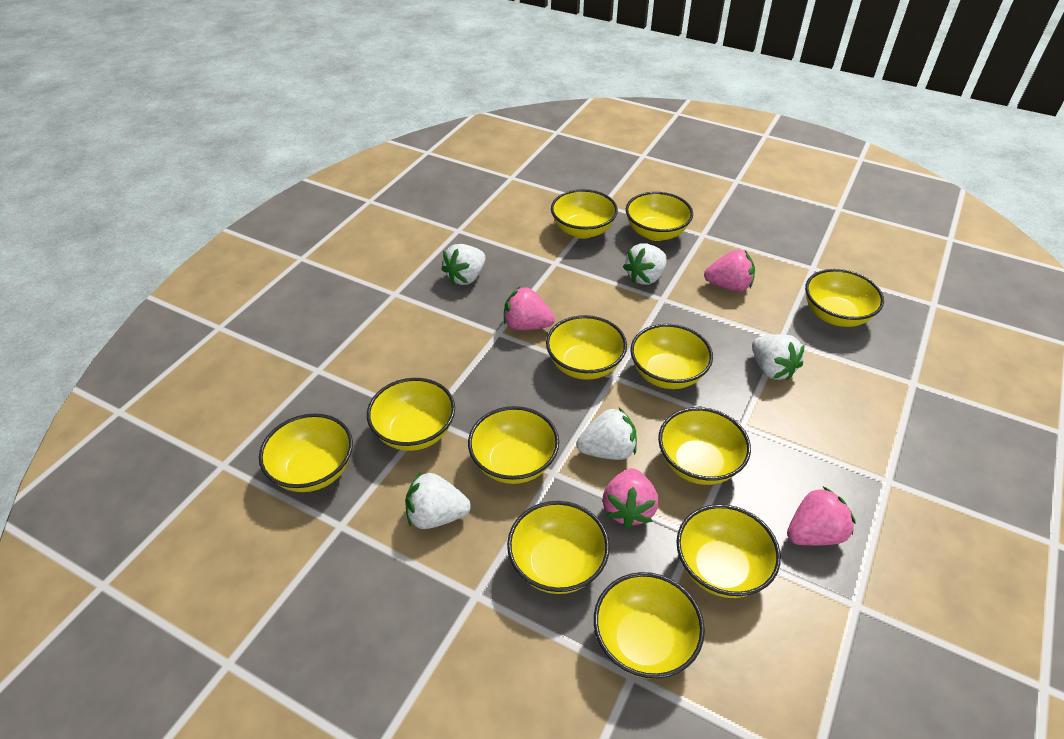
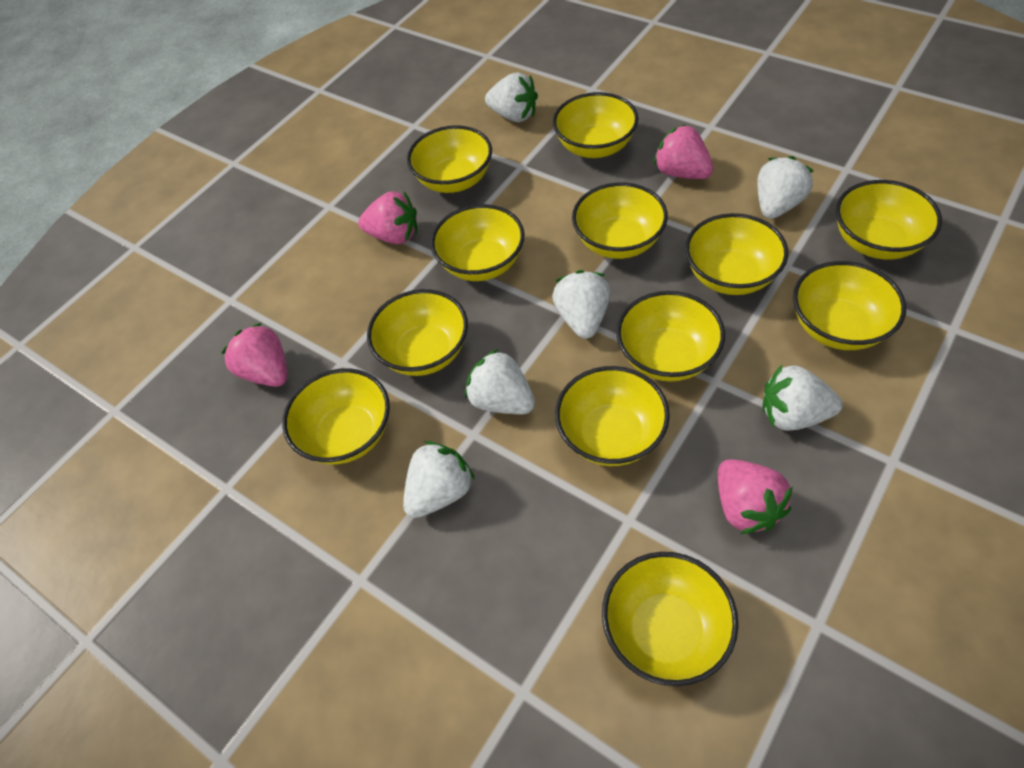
white strawberry: [405,473,471,529] [441,244,485,285] [576,408,637,460] [623,243,667,285] [752,334,805,381] = 5 -> [403,441,475,518] [465,349,535,414] [485,72,538,122] [552,270,611,339] [757,156,814,219] [762,365,843,431] = 6

